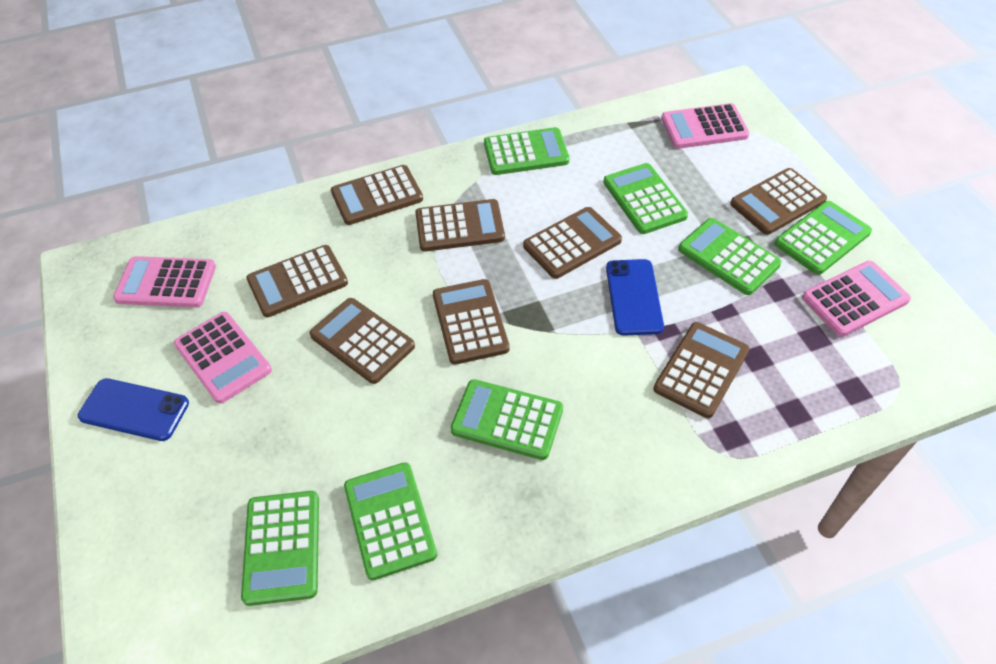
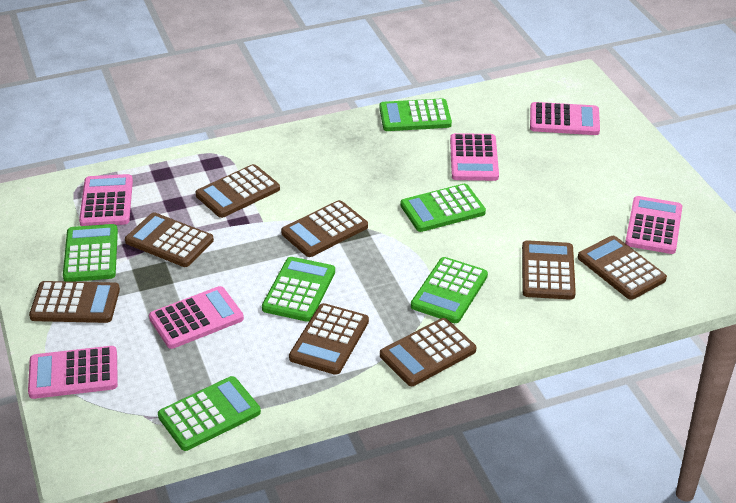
blue phone: [78,378,189,441] [606,259,664,336] = 2 -> none = 0
green calculator: [241,491,319,606] [344,462,437,581] [451,379,563,460] [484,127,570,175] [603,163,688,234] [678,218,781,295] [775,201,872,275] = 7 -> [63,224,118,282] [158,376,261,451] [262,257,335,322] [379,98,452,131] [400,184,486,232] [411,257,488,323] = 6
pink calculator: [113,256,216,307] [174,312,272,404] [661,103,750,149] [802,261,911,337] = 4 -> [28,346,118,399] [79,174,133,226] [149,286,244,349] [450,133,499,181] [530,102,600,135] [625,196,682,254] = 6

